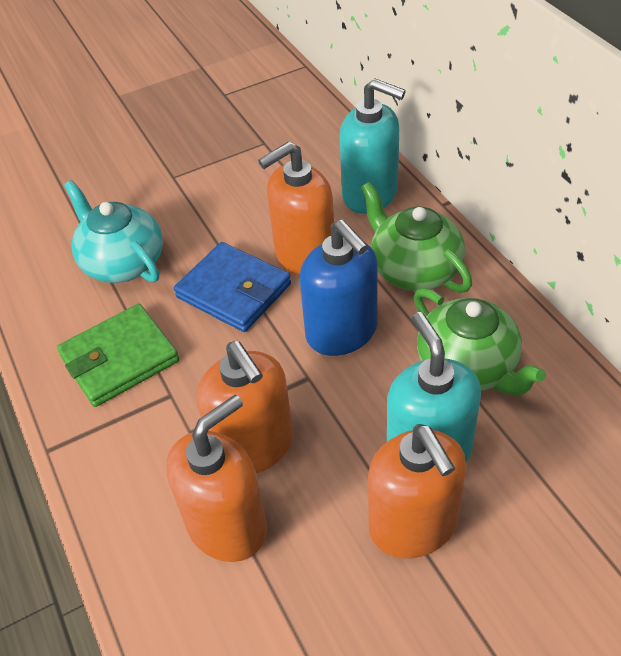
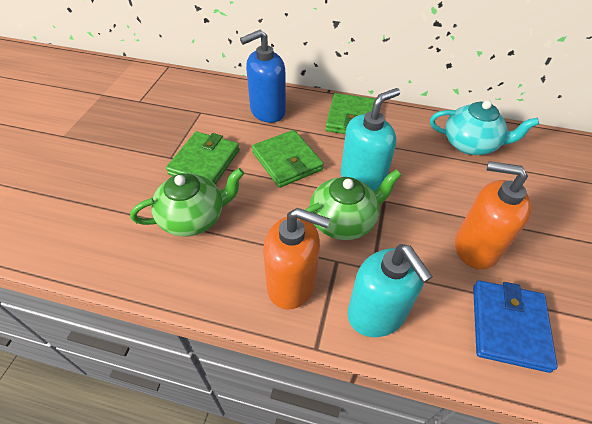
green wallet: [57,304,179,407] = 1 -> [166,132,239,185] [252,130,324,188] [325,93,375,134] = 3
orange soap dispenser: [166,395,267,562] [197,341,293,473] [258,142,334,276] [368,424,467,558] = 4 -> [263,208,330,310] [455,161,531,269] = 2

